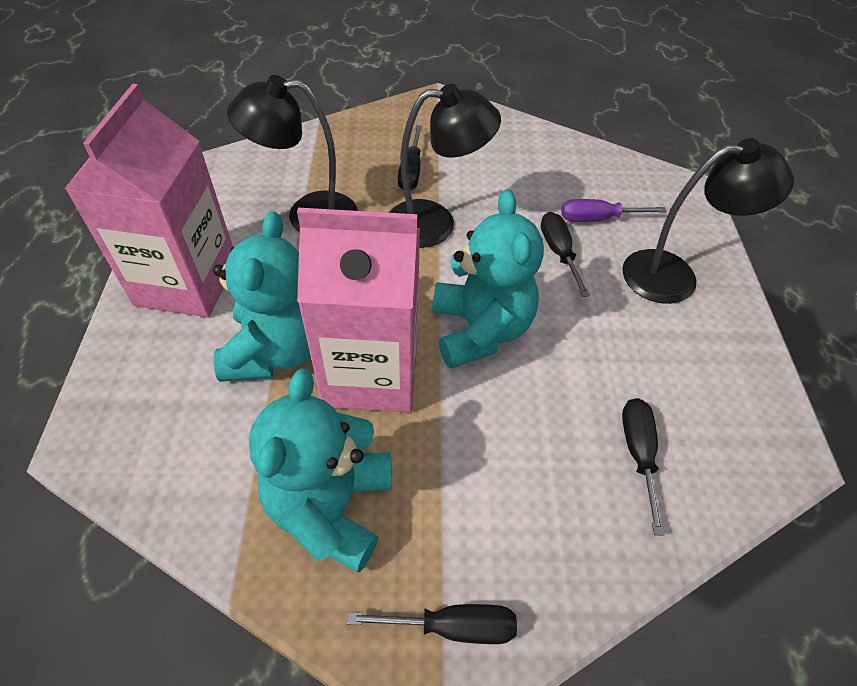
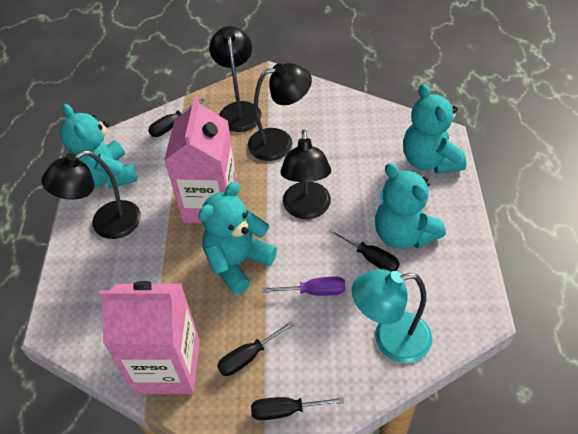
black lamp: [227,75,358,233] [389,84,501,248] [622,138,794,304] = 3 -> [42,150,141,239] [209,26,262,132] [248,63,312,161] [280,129,331,219] = 4
turquoise lamp: none = 0 -> [352,269,432,363] = 1
turquoise teddy bear: [213,211,311,382] [249,368,392,572] [432,189,544,369] = 3 -> [60,104,137,189] [198,182,277,294] [375,163,446,249] [403,84,466,174] = 4

